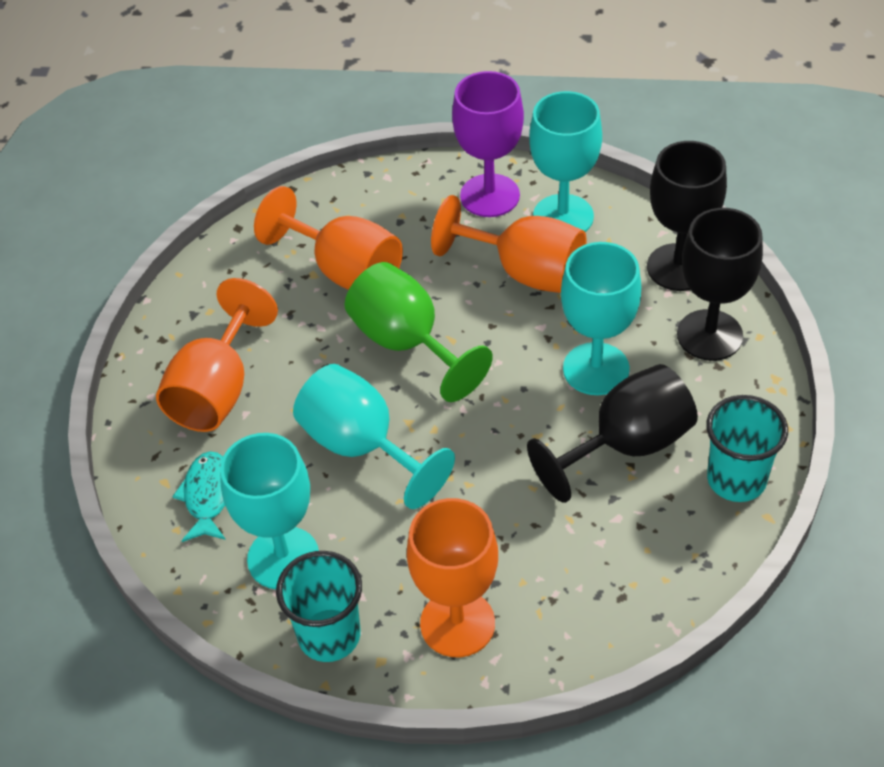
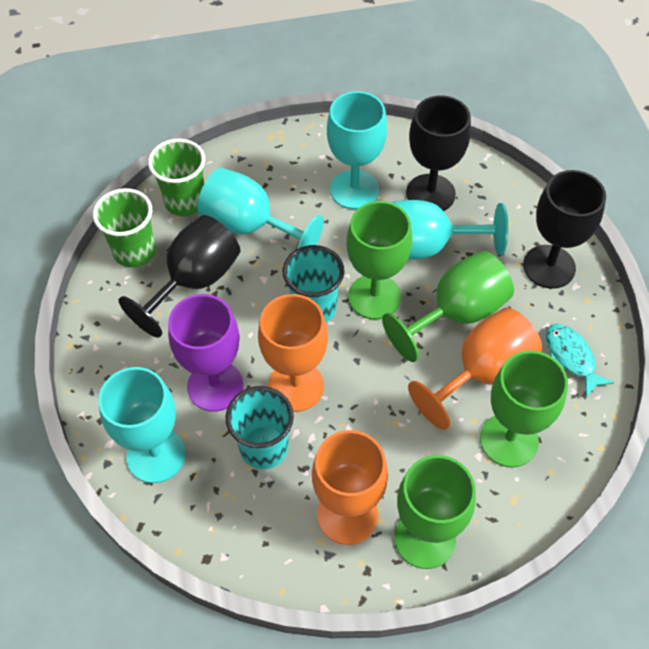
green cup: none = 0 -> [93,188,156,267] [148,139,205,216] = 2
green goblet: [345,262,493,402] = 1 -> [346,201,412,319] [382,251,514,362] [394,455,476,569] [480,351,568,467] = 4
orange goblet: [156,278,278,432] [254,186,403,290] [407,498,498,657] [431,195,586,293] = 4 -> [258,294,328,412] [312,430,388,545] [408,308,542,430] = 3

